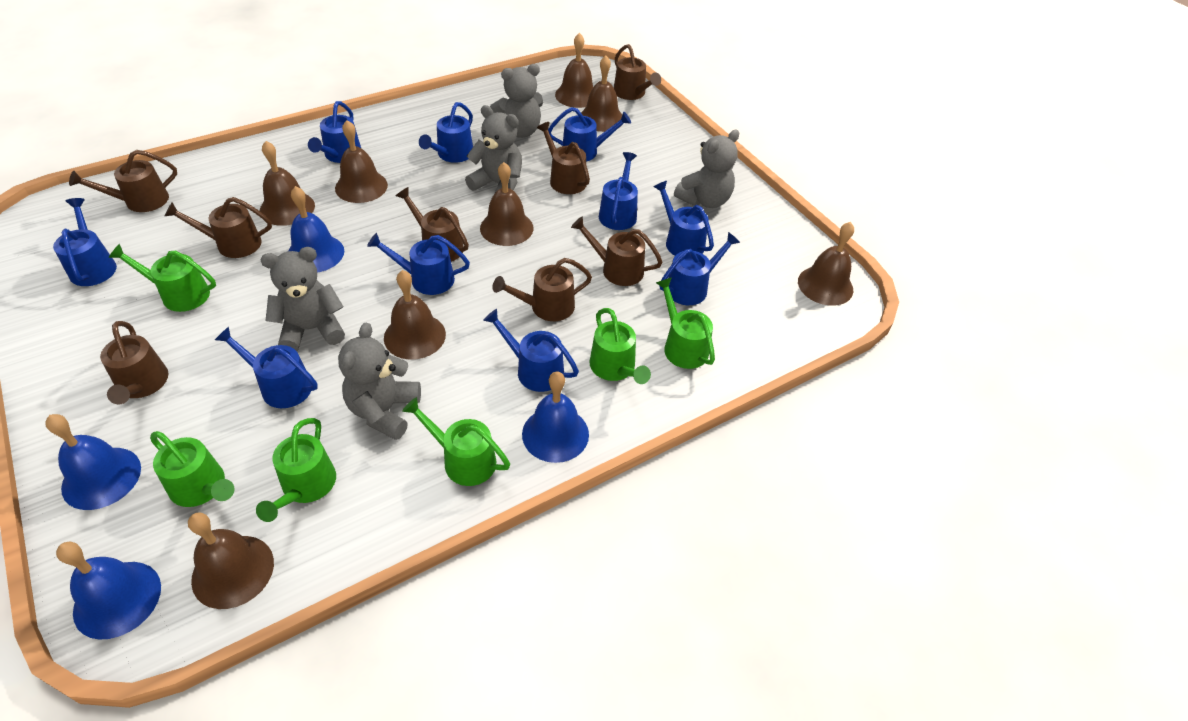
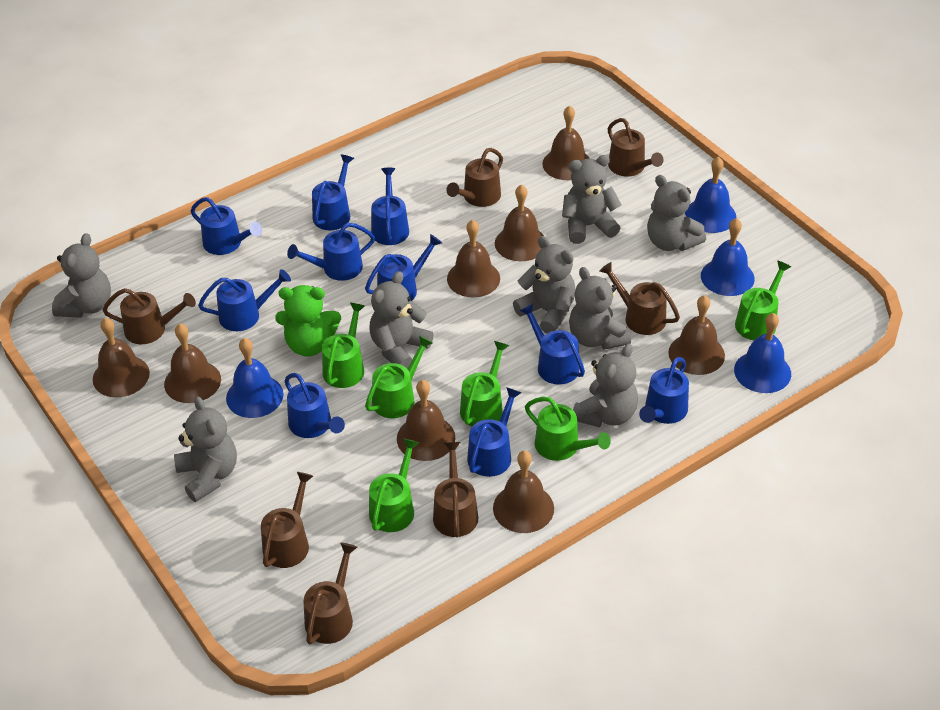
brown watering can: [69,150,177,212] [100,321,169,405] [165,197,272,258] [396,187,469,262] [492,258,592,321] [537,122,590,194] [571,217,662,286] [614,44,661,100] = 8 -> [103,288,196,344] [261,472,313,568] [304,543,357,644] [433,442,478,537] [446,148,503,207] [599,262,680,335] [608,118,663,176] = 7
green teddy bear: none = 0 -> [275,285,341,357] = 1
grey teddy bear: [261,247,345,351] [338,322,421,440] [465,105,522,194] [490,64,543,138] [674,130,739,208] = 5 -> [52,233,111,318] [174,397,237,502] [369,271,434,369] [513,236,576,333] [562,155,622,244] [569,267,631,350] [573,344,638,427] [647,175,706,251] = 8

